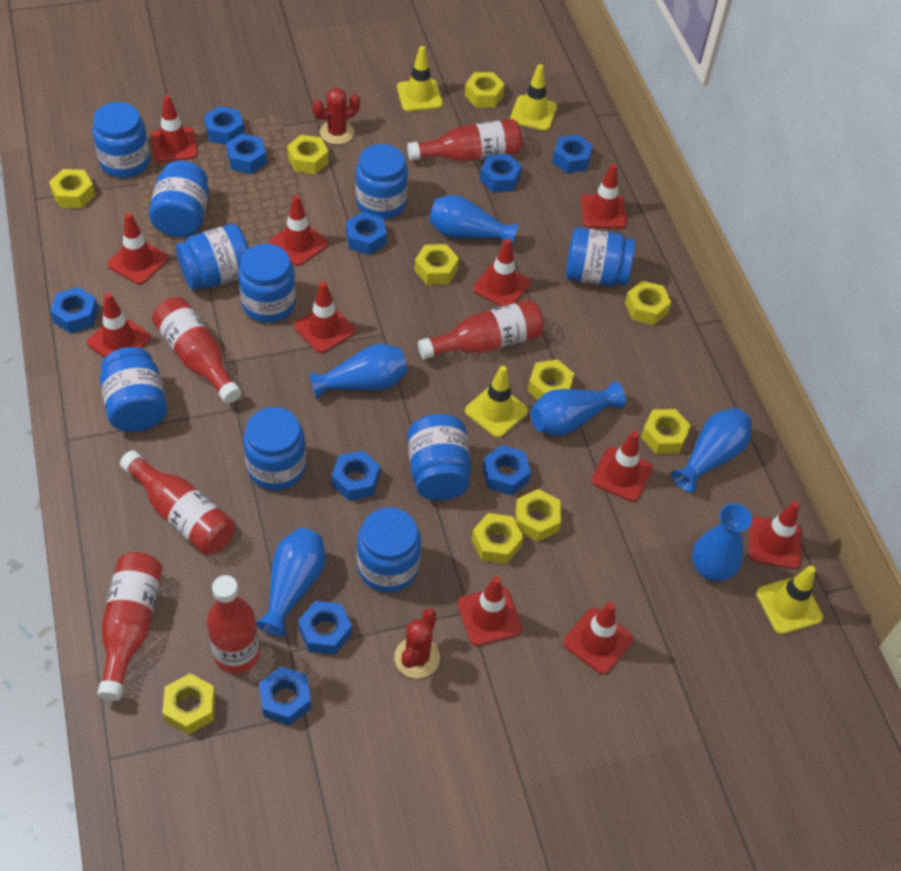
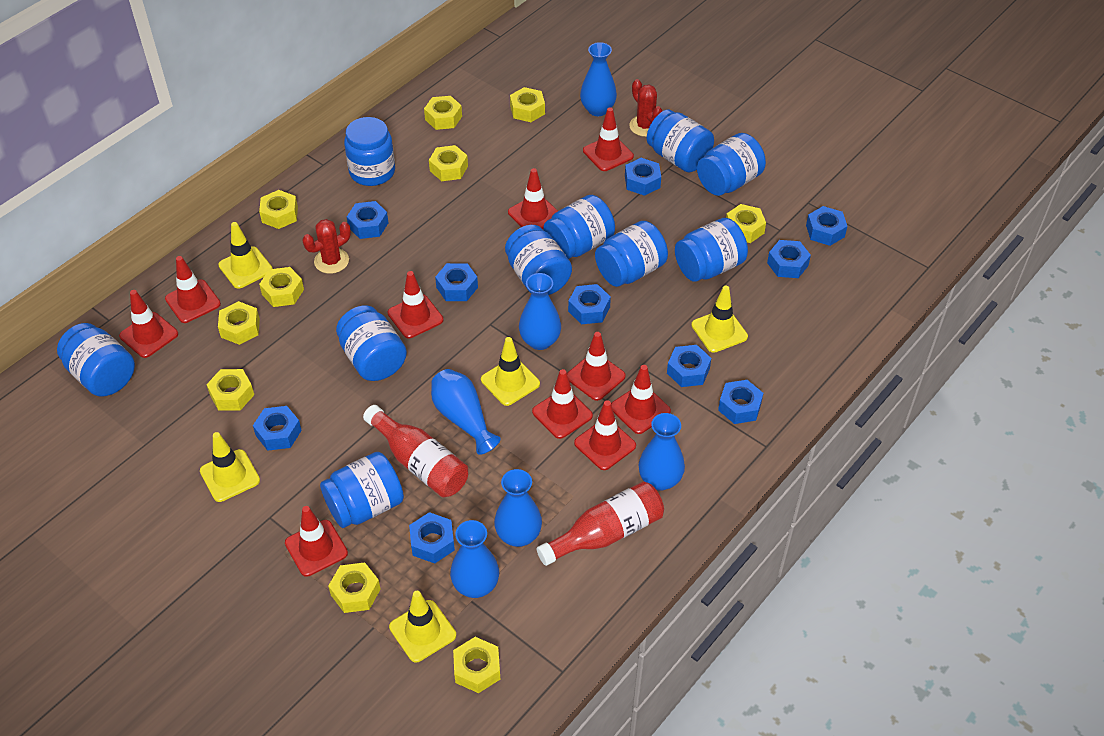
red bottle: [97,552,163,701] [120,450,235,555] [152,297,241,404] [207,575,260,674] [407,119,522,162] [418,300,544,359] = 6 -> [363,405,468,497] [537,481,664,566] = 2
red traffic cone: [87,292,151,357] [107,213,168,284] [151,95,198,162] [269,195,328,266] [294,281,355,353] [457,576,522,646] [473,238,531,307] [563,602,633,674] [580,164,627,228] [591,431,653,502] [748,501,802,569] = 11 -> [119,290,178,358] [165,256,221,323] [285,506,348,577] [388,271,443,338] [508,168,558,229] [532,369,593,439] [567,332,626,401] [574,400,636,470] [583,107,634,171] [611,365,671,434] = 10
yellow traffic cone: [397,46,443,111] [465,366,528,438] [510,64,557,131] [756,565,823,634] = 4 -> [200,432,260,502] [218,222,273,289] [389,591,456,662] [481,337,540,406] [691,286,748,353] = 5

